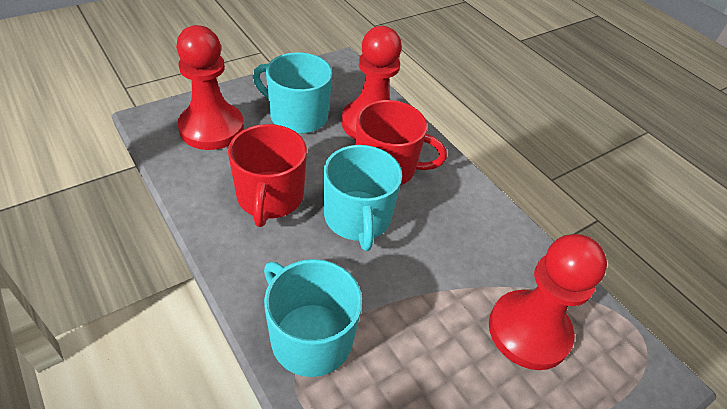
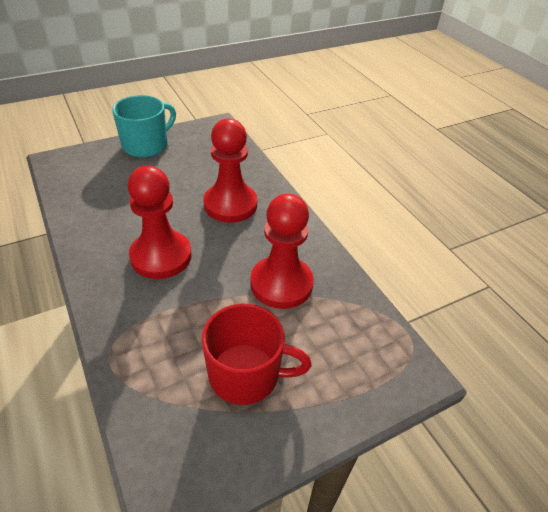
red mug: [228,124,307,227] [355,100,447,185] = 2 -> [202,304,312,405] = 1
turquoise mug: [252,52,332,134] [264,259,362,377] [324,145,402,251] = 3 -> [112,95,176,158] = 1

